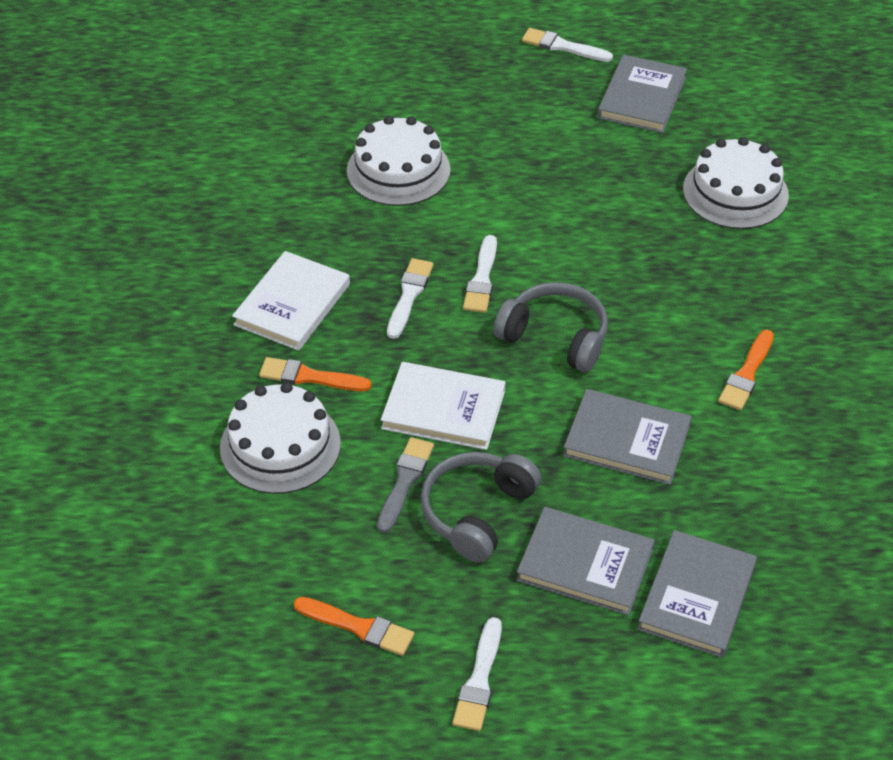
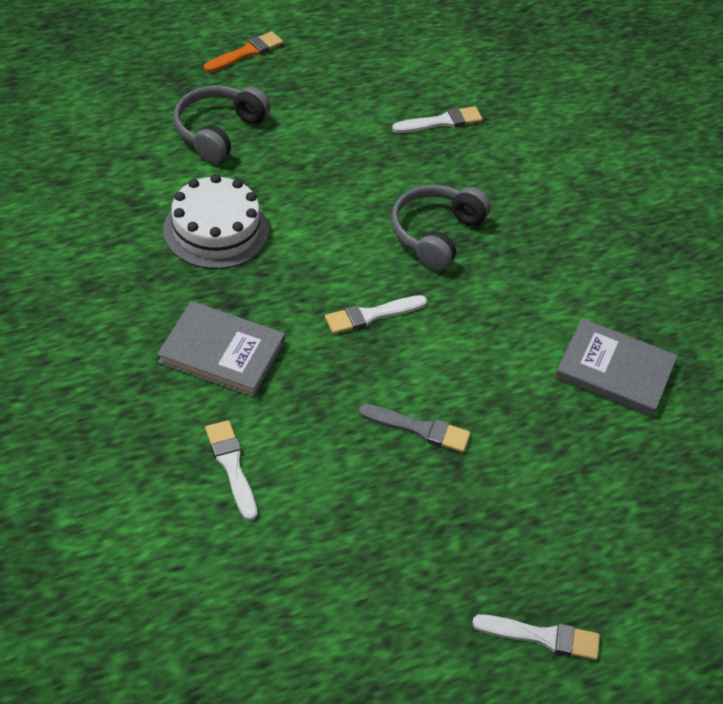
grey book: [516,507,655,616] [563,389,692,485] [597,55,687,133] [637,530,757,658] = 4 -> [157,301,285,397] [555,318,678,417] = 2
orange brush: [259,357,372,391] [294,597,414,656] [718,330,774,410] = 3 -> [204,31,283,72] = 1
white book: [232,251,350,351] [381,362,506,450] = 2 -> none = 0
white cake: [220,382,341,494] [347,116,451,206] [683,137,789,229] = 3 -> [163,174,269,269] = 1

